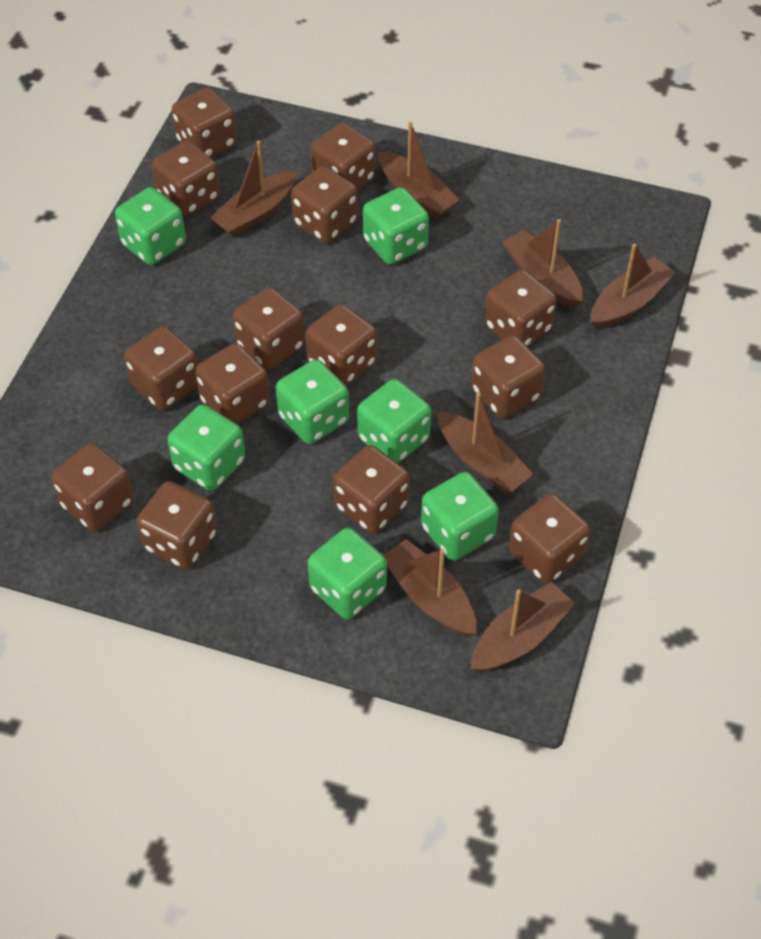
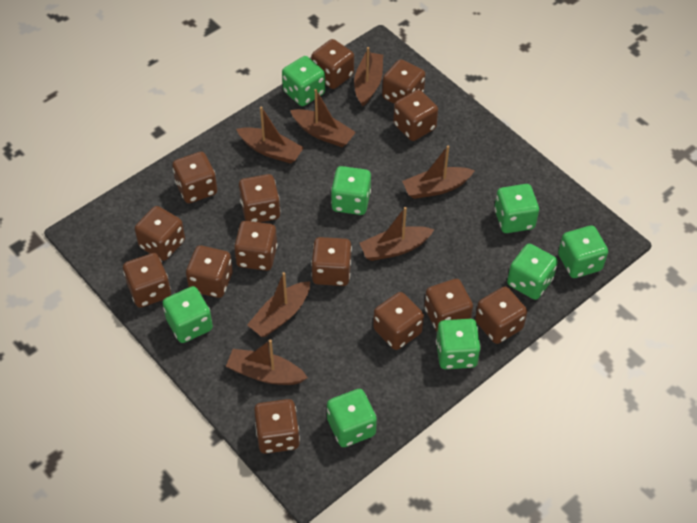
green dice: [115,187,186,265] [167,405,245,491] [276,359,349,444] [308,527,387,619] [357,379,431,463] [363,187,429,265] [421,472,499,560] = 7 -> [163,286,213,343] [282,56,325,106] [327,389,377,447] [331,166,371,215] [436,319,481,369] [494,184,539,233] [507,244,558,300] [558,226,608,278] = 8

